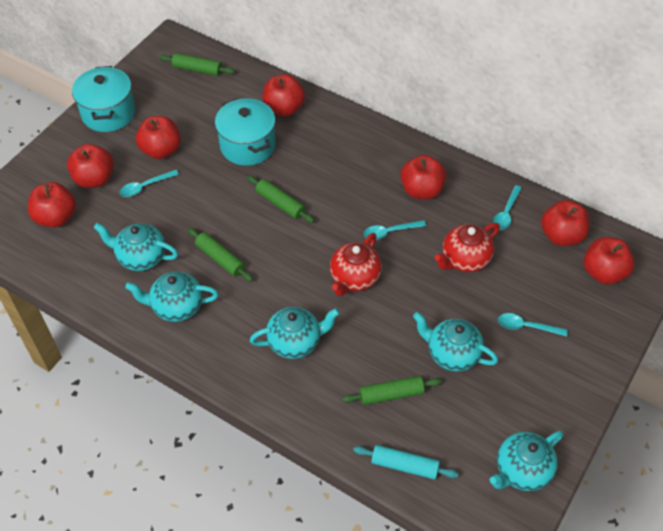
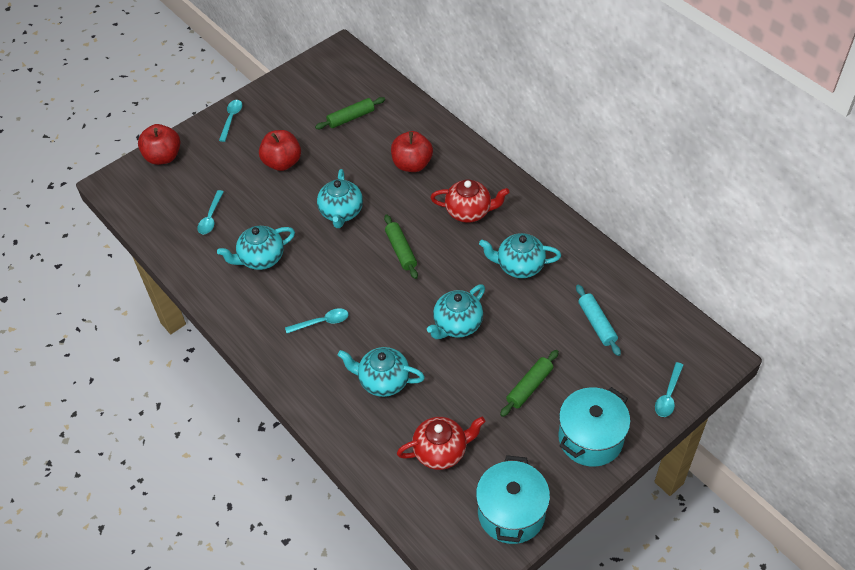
green rolling pin: [159,53,235,76] [188,228,253,282] [247,176,315,223] [342,376,442,405] = 4 -> [315,97,385,129] [384,215,418,279] [500,350,559,417] = 3
red apple: [28,182,76,228] [67,144,114,188] [136,116,181,159] [263,74,305,117] [400,155,447,199] [541,200,590,246] [584,237,635,285] = 7 -> [138,124,181,165] [259,130,301,171] [391,131,433,172] = 3

